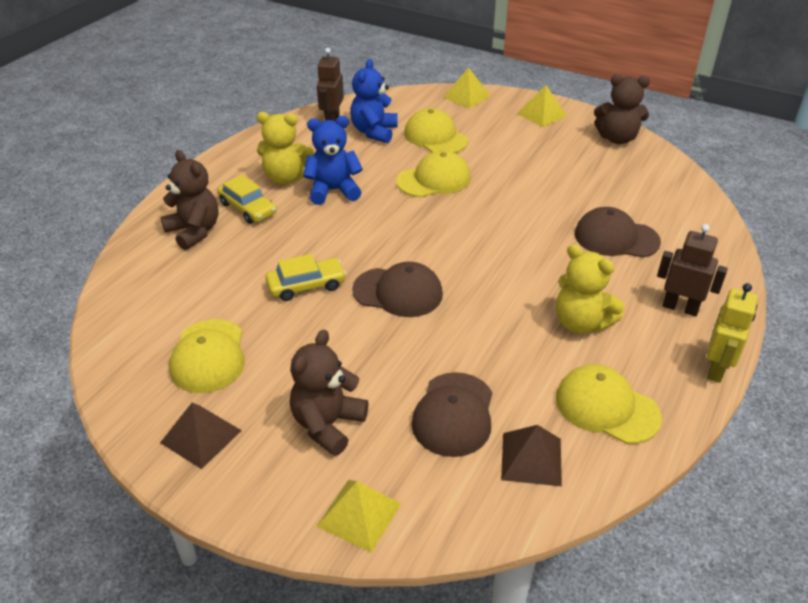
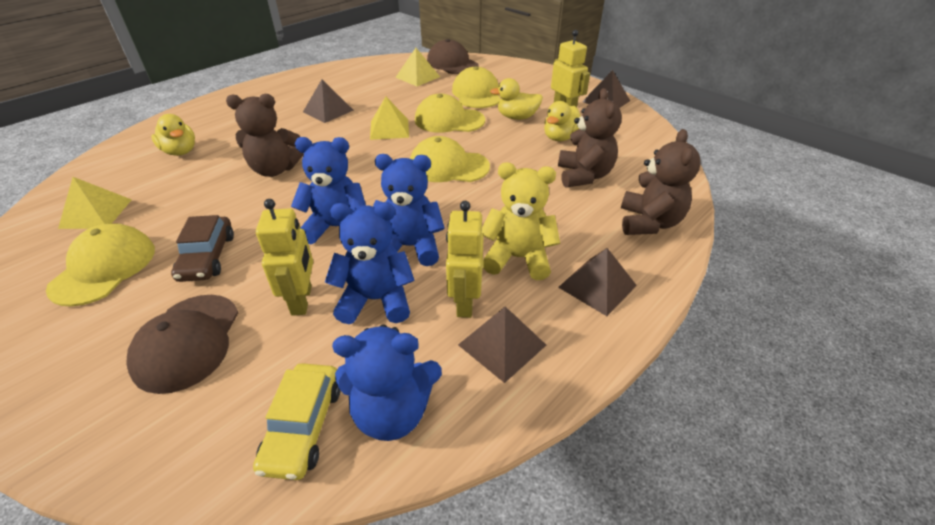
blue teddy bear: [303,116,363,205] [350,59,398,143] = 2 -> [291,137,366,244] [325,202,415,324] [332,325,442,441] [373,154,445,266] = 4
brown cap: [352,262,443,317] [412,372,492,457] [575,207,661,258] = 3 -> [127,295,238,394] [427,39,479,74] = 2
brown car: none = 0 -> [171,215,234,282] = 1
brown pyramid: [160,402,242,469] [501,425,562,487] = 2 -> [303,80,354,123] [458,306,546,383] [558,248,637,316] [582,70,630,108] = 4
brown robot: [317,48,344,121] [657,224,728,316] = 2 -> none = 0
yellow car: [217,175,277,224] [265,254,346,301] = 2 -> [253,363,341,480] = 1
yellow duck: none = 0 -> [151,114,195,156] [490,78,543,120] [544,101,580,141] = 3
yellow robot: [707,283,758,383] = 1 -> [256,199,313,316] [446,201,484,318] [551,30,590,107] = 3
yellow teddy bear: [256,112,314,185] [556,244,625,334] = 2 -> [482,163,560,280] = 1

